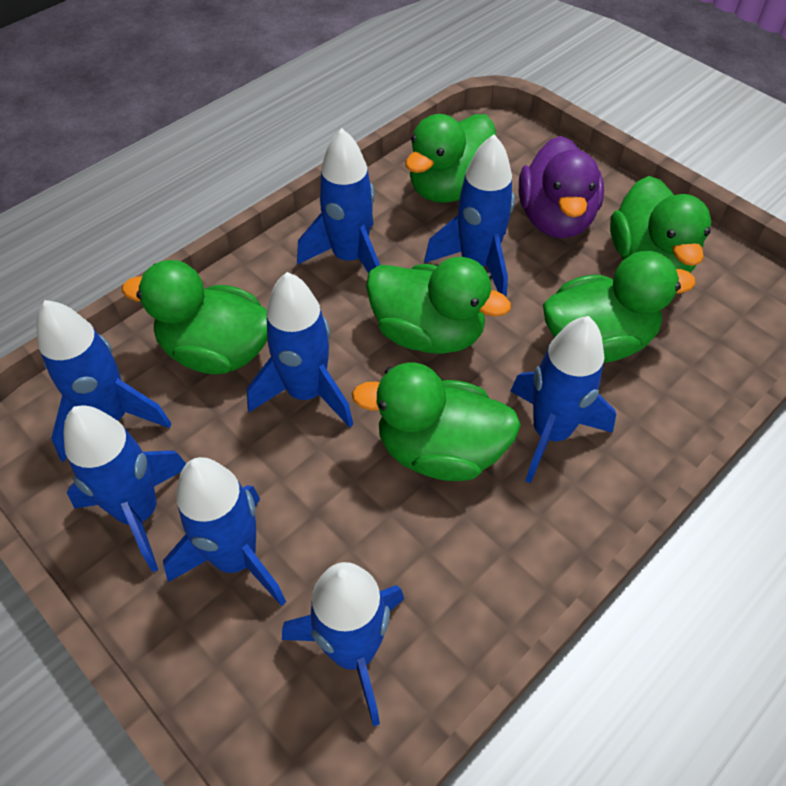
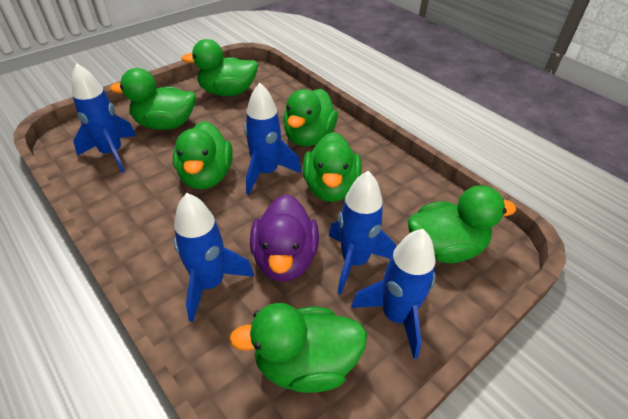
blue rocket: [36,300,171,462] [64,406,186,572] [163,457,286,606] [247,272,353,428] [282,562,404,727] [297,128,380,273] [424,134,515,298] [511,316,616,483] = 8 -> [71,63,136,173] [174,193,254,322] [244,83,301,195] [329,171,397,294] [351,229,435,359] = 5
green duck: [122,260,268,374] [352,363,521,481] [366,257,511,354] [405,114,496,203] [543,251,696,363] [610,176,711,273] = 6 -> [110,68,196,130] [173,121,233,189] [181,39,258,96] [229,303,367,393] [283,89,338,147] [303,132,362,202] [408,185,516,263] = 7

